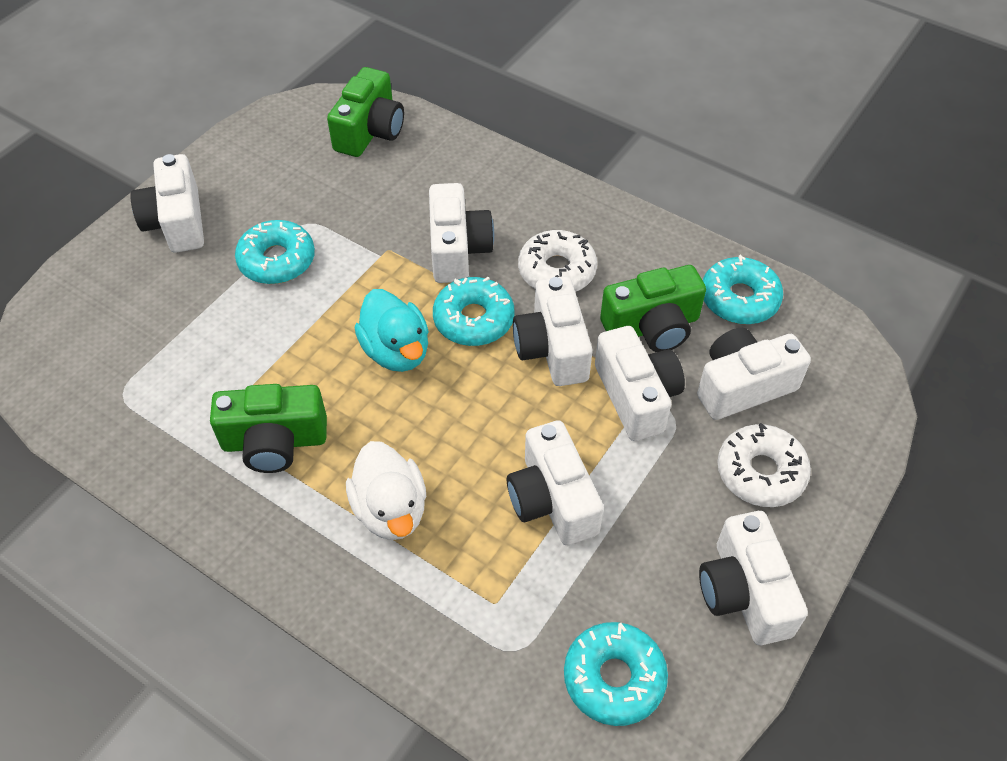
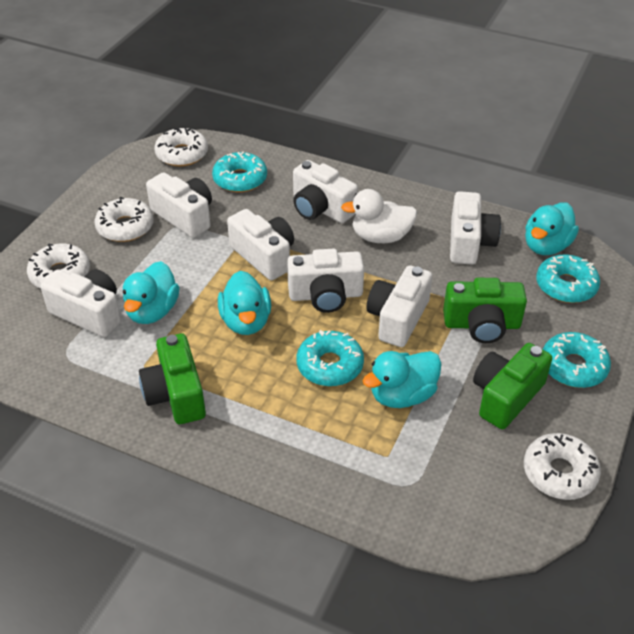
turquoise duck: [355,289,429,372] = 1 -> [123,261,180,324] [218,271,271,335] [363,351,441,408] [525,202,579,255] = 4
white donut: [518,230,597,292] [717,423,811,507] = 2 -> [27,243,90,288] [95,196,154,242] [154,128,208,166] [524,433,601,500] = 4

